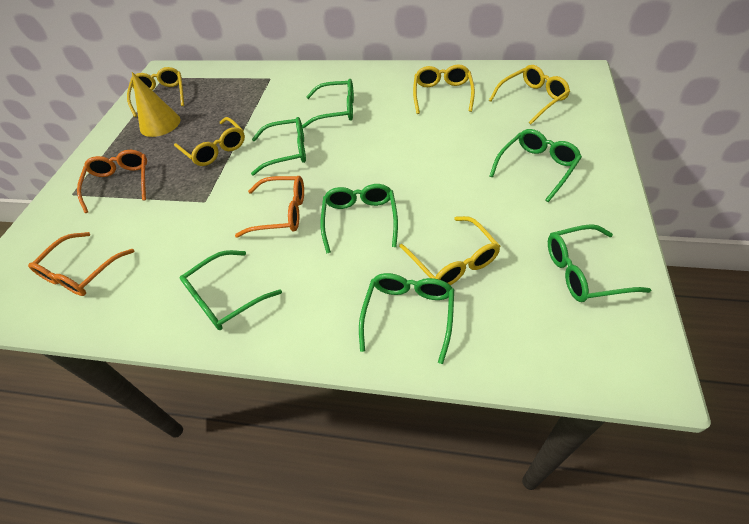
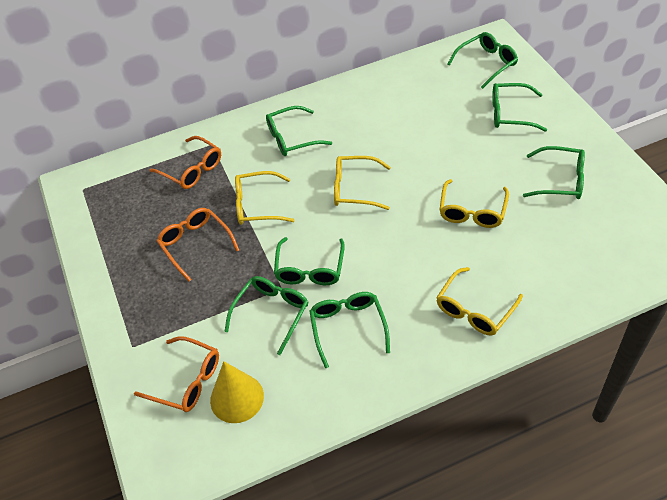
yellow glasses: [127,67,184,117] [174,117,245,166] [399,216,500,285] [413,64,475,114] [489,65,570,124] = 5 -> [235,171,295,225] [334,156,391,210] [436,267,523,335] [439,179,509,228] = 4

